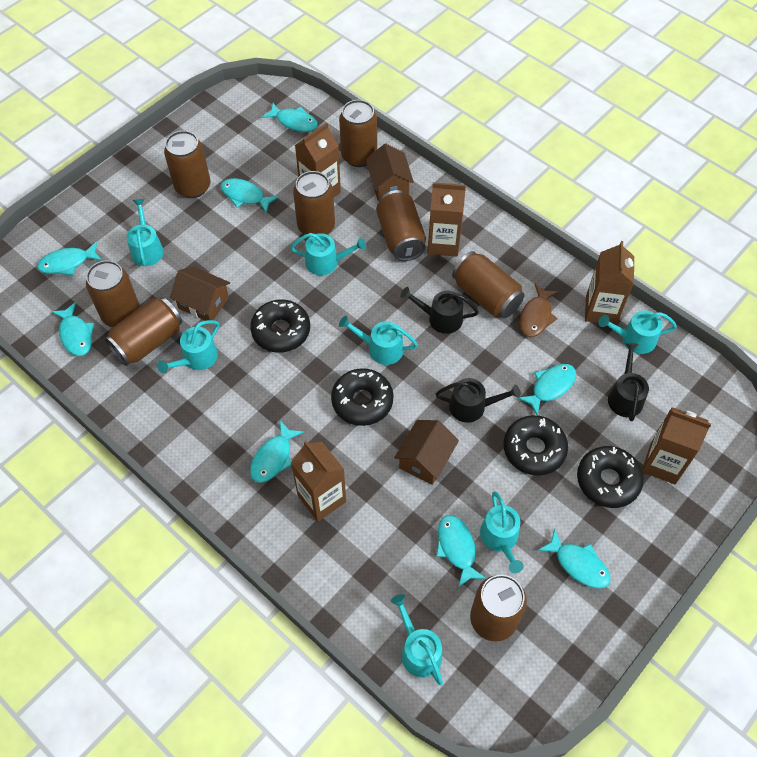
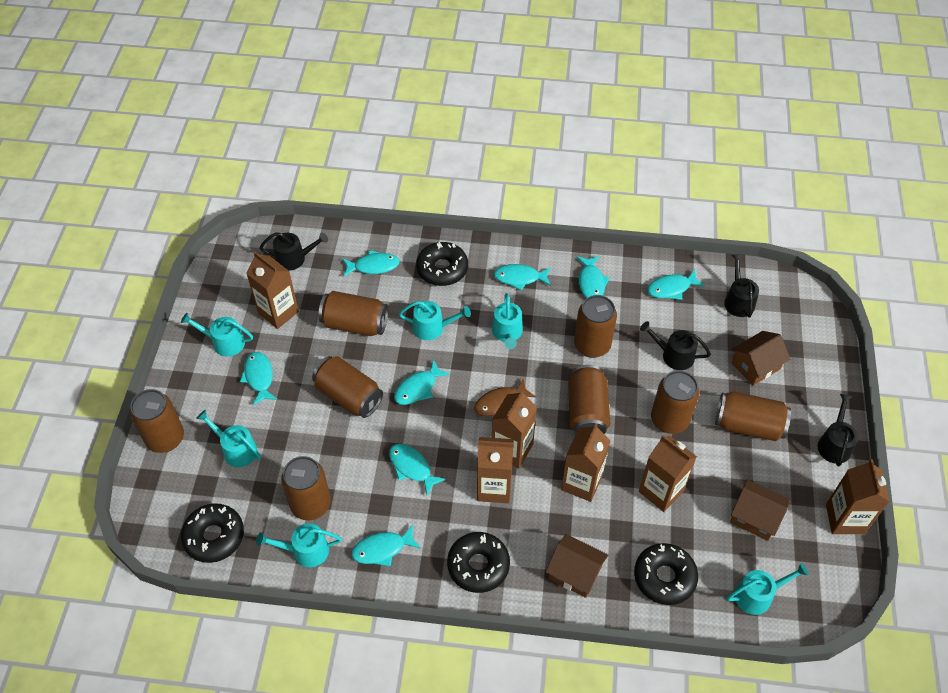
black watering can: [400,287,479,334] [436,378,521,423] [608,343,649,421] = 3 -> [260,232,328,271] [640,321,711,370] [724,254,759,318] [817,394,858,467] = 4
brown carton: [291,441,346,522] [295,123,341,197] [427,182,466,257] [585,241,634,325] [642,407,711,484] = 5 -> [246,252,299,329] [477,437,514,503] [492,389,537,468] [561,423,610,502] [639,435,697,512] [826,460,890,534] = 6
turquoise watering can: [127,199,164,266] [157,320,219,374] [290,233,366,275] [339,316,418,365] [391,594,443,685] [480,491,524,573] [598,310,677,354] = 7 -> [181,313,253,357] [196,410,261,467] [256,523,342,567] [399,301,471,340] [492,293,523,349] [727,563,809,615] = 6

